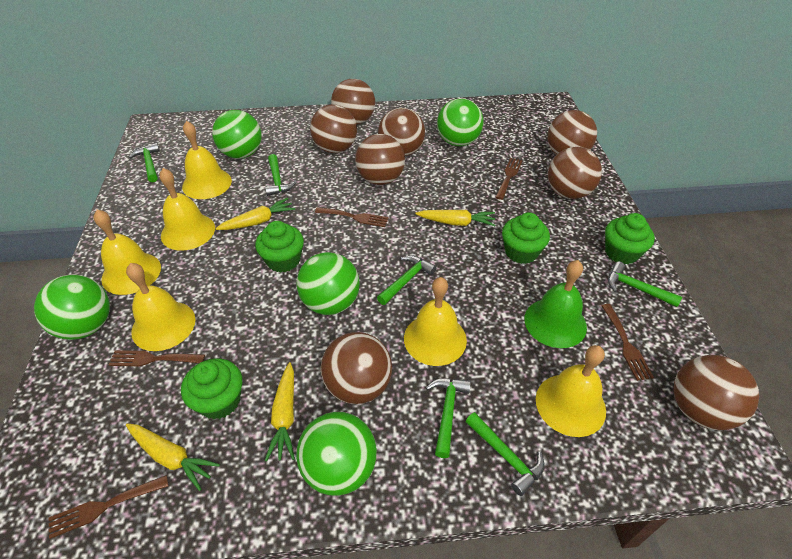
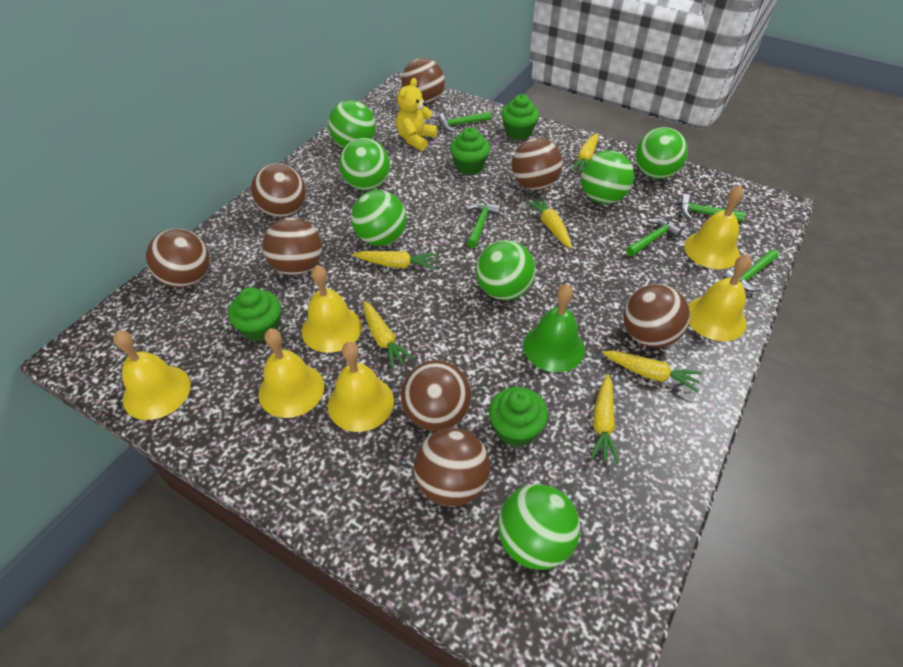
brown fork: [49,475,169,539] [109,350,205,366] [315,207,388,227] [495,158,523,200] [602,304,654,381] = 5 -> none = 0
green ball: [34,275,110,340] [212,110,262,159] [296,412,377,496] [297,252,360,315] [437,98,484,146] = 5 -> [328,100,376,148] [339,138,390,190] [351,190,406,246] [476,240,536,300] [498,484,581,570] [581,150,634,204] [636,127,688,179] = 7
green hammer: [129,143,160,182] [265,154,296,196] [377,255,437,305] [426,378,471,458] [465,412,545,496] [608,261,682,307] = 6 -> [437,111,492,132] [467,203,501,248] [626,218,682,257] [681,194,745,222] [723,249,779,292] = 5
yellow carrot: [126,423,220,491] [215,198,295,230] [265,362,295,462] [416,210,495,226] = 4 -> [353,251,437,269] [363,301,414,369] [525,196,572,248] [570,133,598,173] [590,374,619,464] [602,351,702,392] = 6
yellow teddy bear: none = 0 -> [396,78,437,151] = 1

